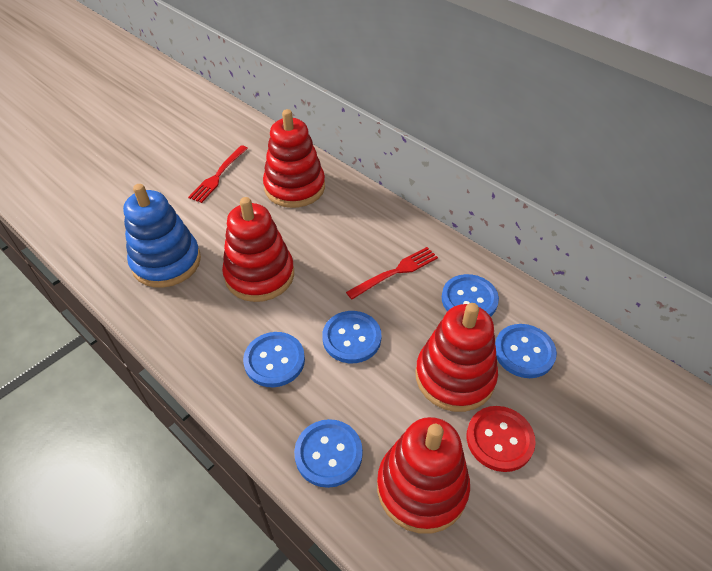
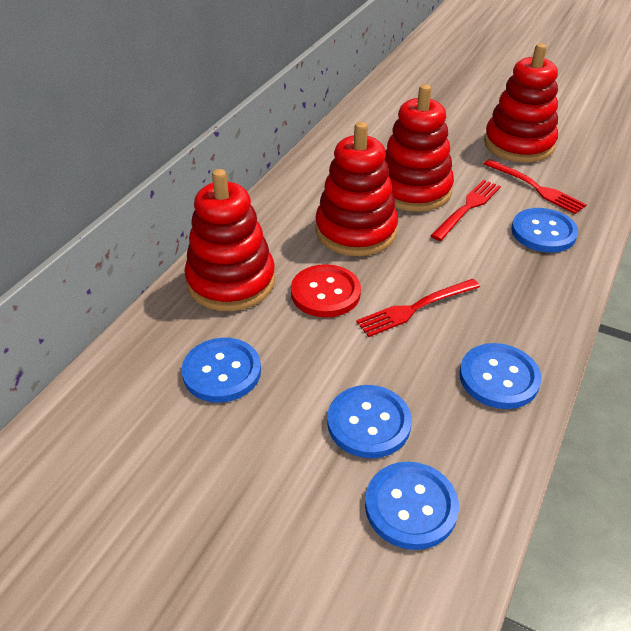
blue stacking toy: [123,184,201,288] = 1 -> none = 0
red fork: [188,145,248,203] [346,247,438,299] = 2 -> [356,279,480,337] [431,180,501,241] [484,159,587,214] = 3

